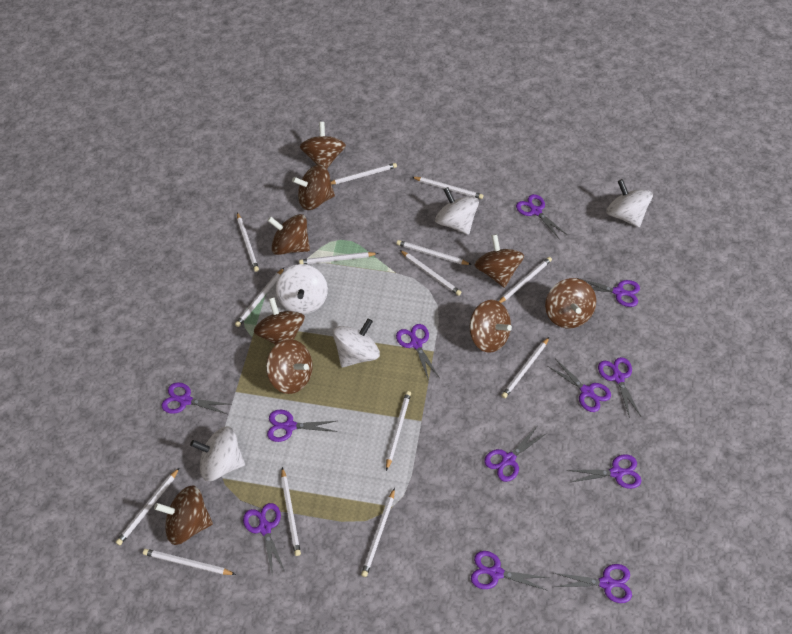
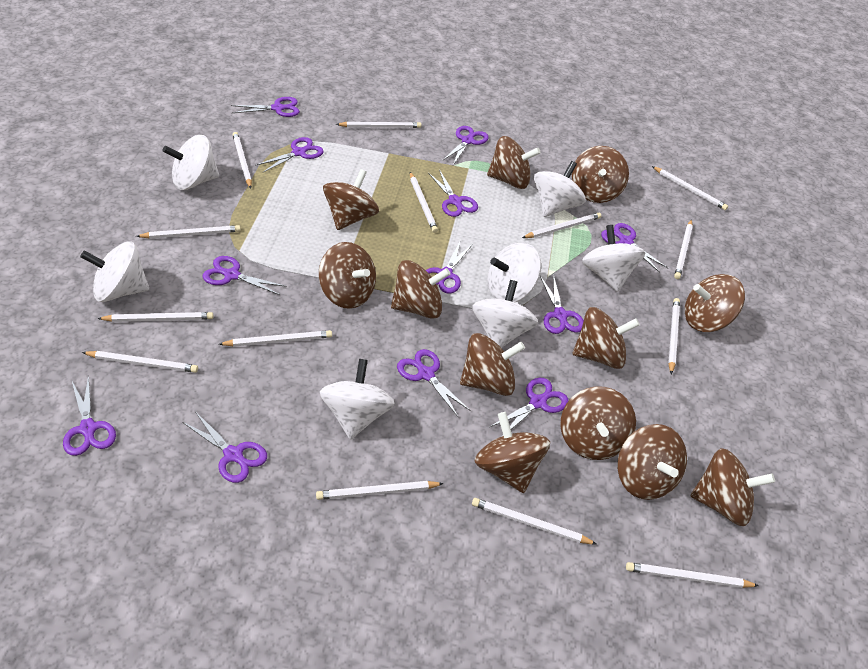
brown spinning top: [154,485,213,545] [254,297,305,345] [266,339,313,394] [267,214,310,255] [292,165,335,210] [300,122,346,168] [470,300,512,353] [474,234,524,288] [545,278,596,328] = 9 -> [319,242,376,309] [323,169,379,230] [391,260,450,319] [460,333,525,396] [475,412,550,493] [487,136,541,189] [560,386,636,460] [572,146,629,203] [572,307,640,369] [617,424,687,500] [685,274,745,332] [691,448,775,526] = 12
white spinning top: [190,426,245,481] [276,264,328,314] [333,319,380,367] [435,187,479,235] [606,179,653,227] = 5 -> [80,241,149,302] [162,135,219,190] [320,359,395,440] [472,280,538,348] [487,243,541,302] [534,161,586,217] [582,225,645,292] = 7

